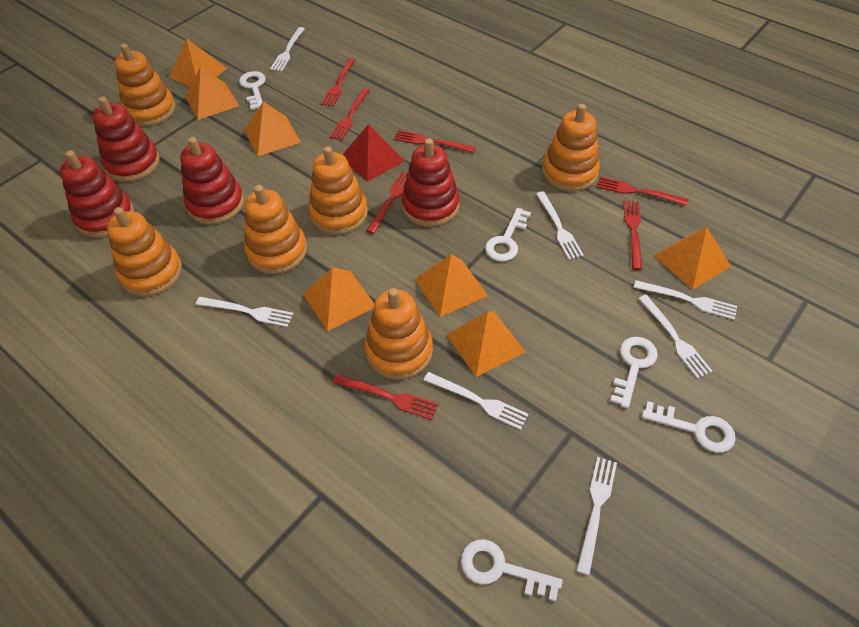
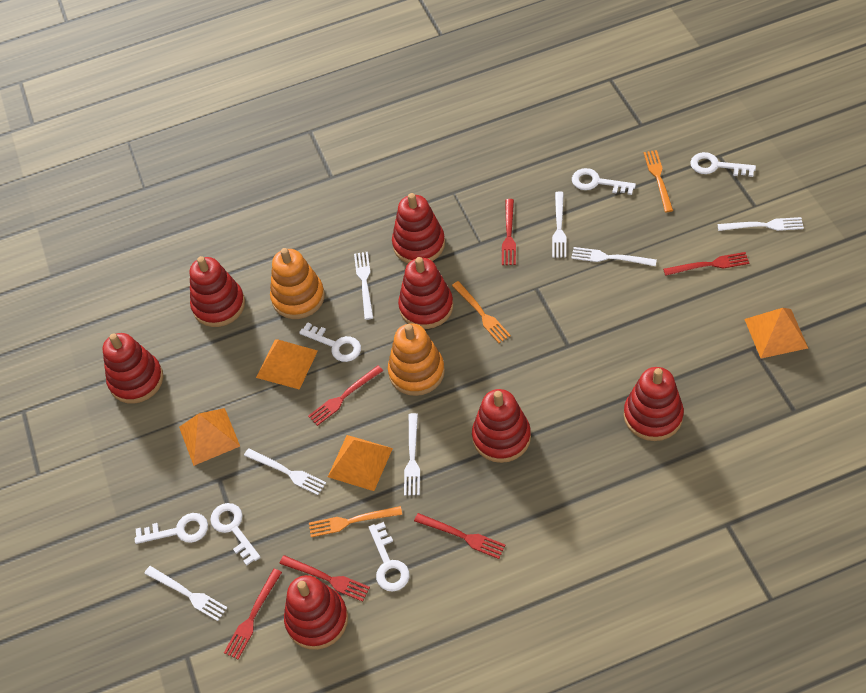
orange fork: none = 0 -> [309,506,402,537] [452,281,511,343] [644,150,673,212] = 3
orange pyramid: [168,38,227,86] [185,66,239,120] [244,101,301,156] [303,267,374,331] [415,254,488,317] [447,312,525,377] [654,227,731,290] = 7 -> [179,408,240,466] [256,339,318,390] [328,435,393,491] [744,308,808,359] = 4
orange stacking toy: [107,207,182,297] [115,44,176,126] [244,185,307,274] [308,146,368,234] [365,288,433,380] [542,104,600,191] = 6 -> [270,248,325,319] [388,324,445,396] = 2
red fork: [321,58,356,107] [329,88,370,140] [333,374,439,420] [366,172,407,234] [394,130,476,153] [597,177,688,206] [623,200,642,270] = 7 -> [224,569,282,659] [279,555,370,602] [308,365,383,426] [414,513,505,559] [502,199,516,265] [663,252,749,276] = 6
red pyramid: [342,124,405,182] = 1 -> none = 0
red stacking toy: [60,150,134,238] [93,97,160,182] [180,137,244,224] [401,138,460,227] = 4 -> [102,333,163,404] [189,256,245,327] [284,575,348,650] [392,193,445,263] [398,257,453,329] [472,389,531,463] [624,367,684,441] = 7
white key: [239,71,266,110] [461,539,563,601] [485,208,531,261] [610,337,658,408] [642,401,736,452] = 5 -> [135,513,208,544] [210,503,260,566] [299,322,361,362] [369,522,409,591] [572,168,636,195] [690,152,756,177] = 6

